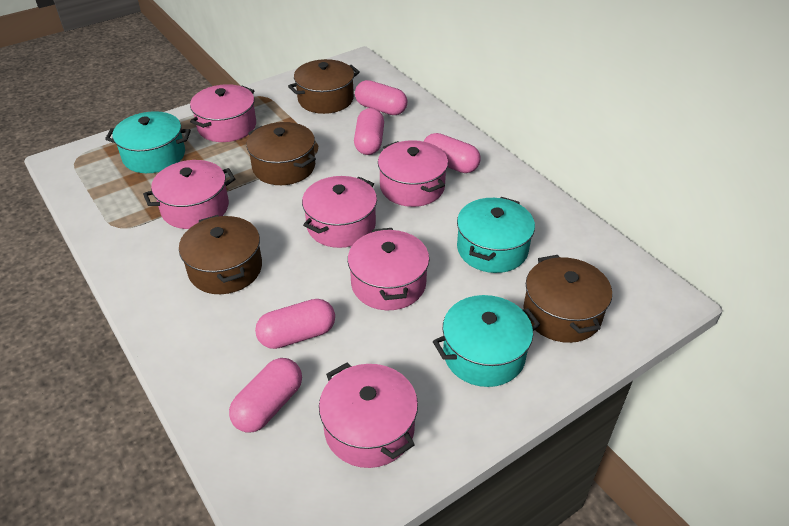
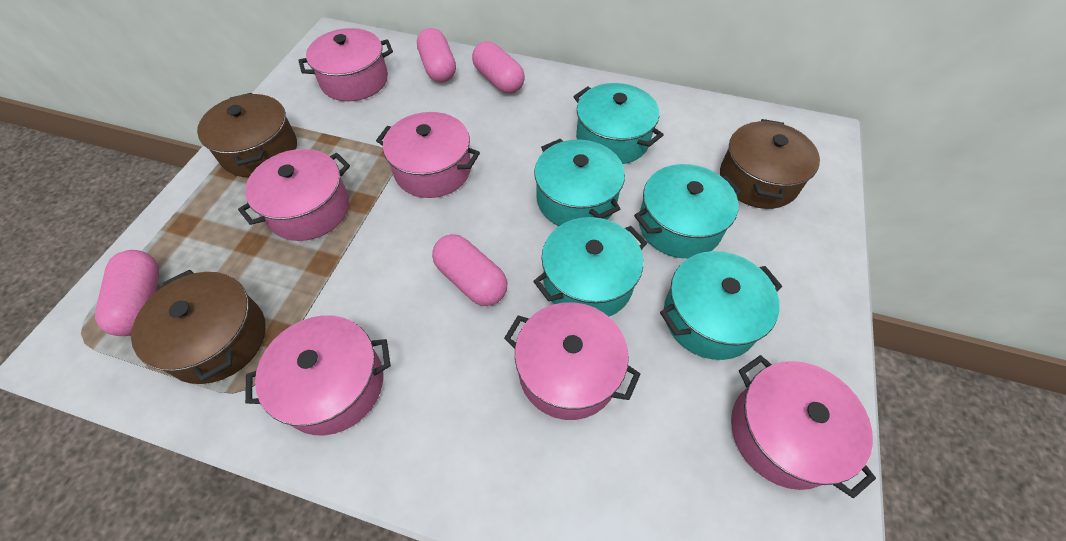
brown pot: [179,215,262,294] [246,122,316,185] [288,59,360,114] [523,255,612,343] = 4 -> [131,270,266,384] [197,93,297,177] [720,119,820,209] = 3
pink capsule: [229,358,302,432] [255,299,335,349] [354,108,384,155] [355,80,407,115] [423,133,480,173] = 5 -> [95,250,159,336] [417,28,456,83] [432,234,507,306] [472,41,525,94] = 4
turquoise pot: [105,111,191,173] [433,295,540,387] [457,197,535,273] = 3 -> [533,217,647,317] [534,139,625,226] [573,83,663,164] [634,164,741,258] [660,251,782,360] = 5

